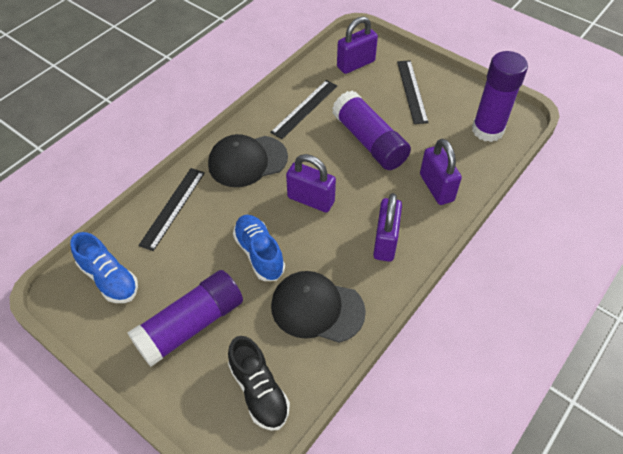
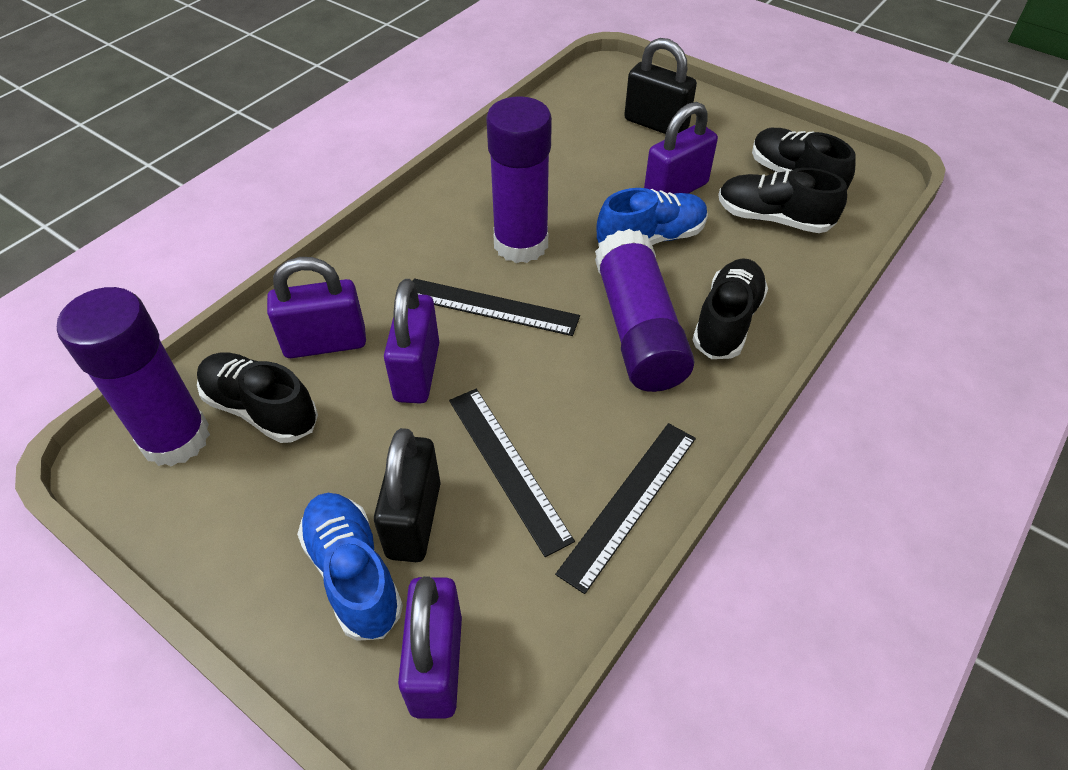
black cap: [208,134,288,187] [271,271,366,343] = 2 -> none = 0
black padlock: none = 0 -> [374,428,441,562] [624,38,697,134] = 2
black shoe: [228,336,290,431] = 1 -> [197,353,318,443] [693,258,768,359] [718,168,847,233] [752,128,856,190] = 4

